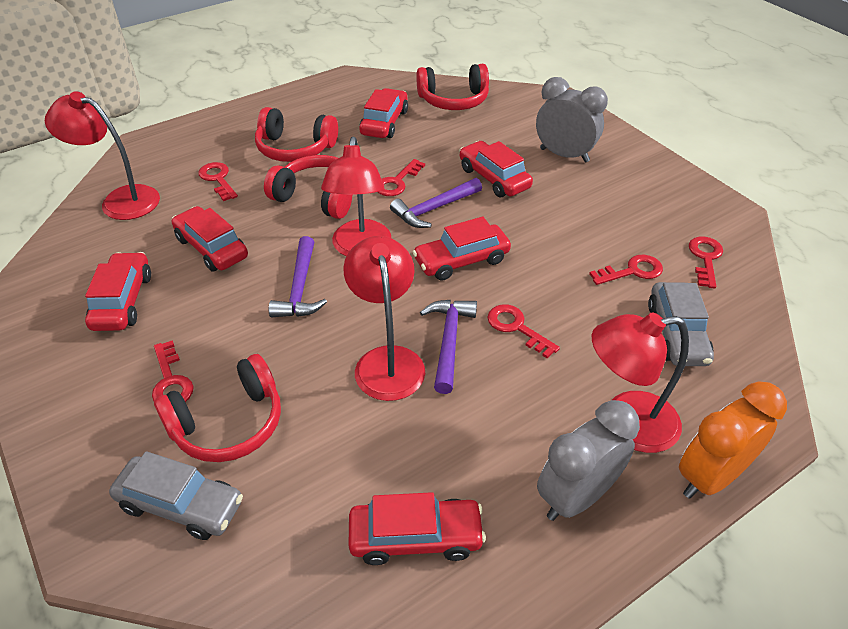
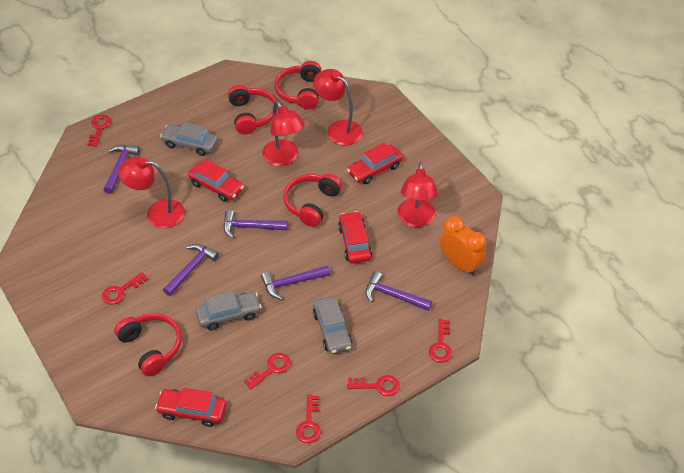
grey car: [109,451,243,540] [648,282,714,366] = 2 -> [160,122,218,156] [196,291,262,330] [313,296,352,354] = 3
grey clock: [536,77,608,163] [537,400,640,521] = 2 -> none = 0
purple hammer: [269,236,327,317] [390,178,482,228] [420,300,477,394] = 3 -> [104,145,140,194] [163,244,219,296] [223,210,288,238] [261,265,330,300] [366,271,432,311] = 5
red car: [85,252,151,331] [172,206,248,272] [348,492,486,565] [359,88,408,138] [413,217,511,281] [459,141,533,197] = 6 -> [155,388,226,427] [188,160,244,202] [338,211,372,264] [347,142,403,184] = 4

